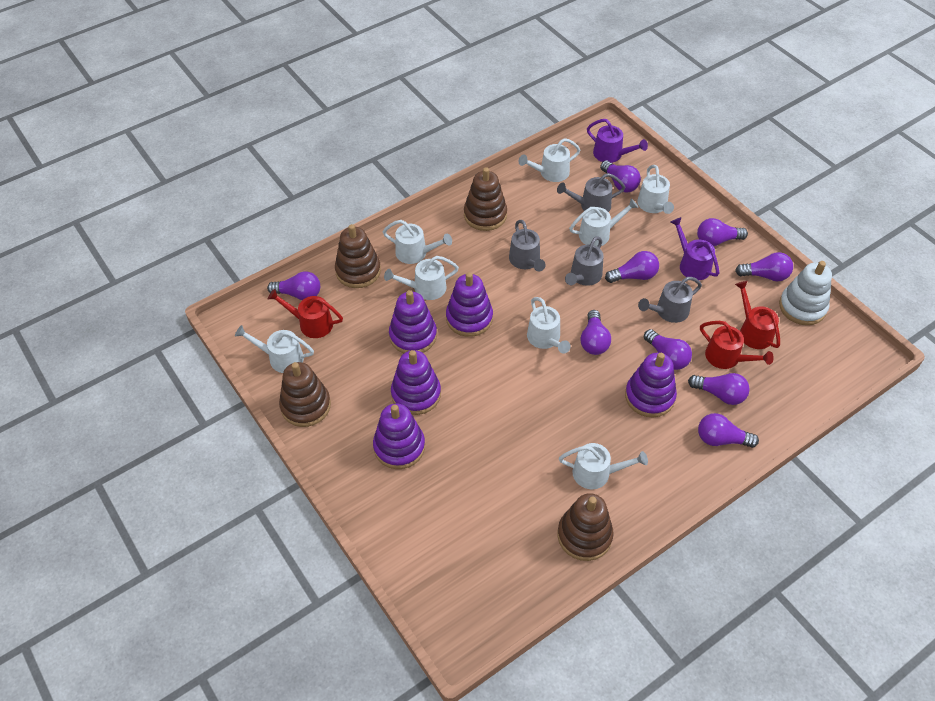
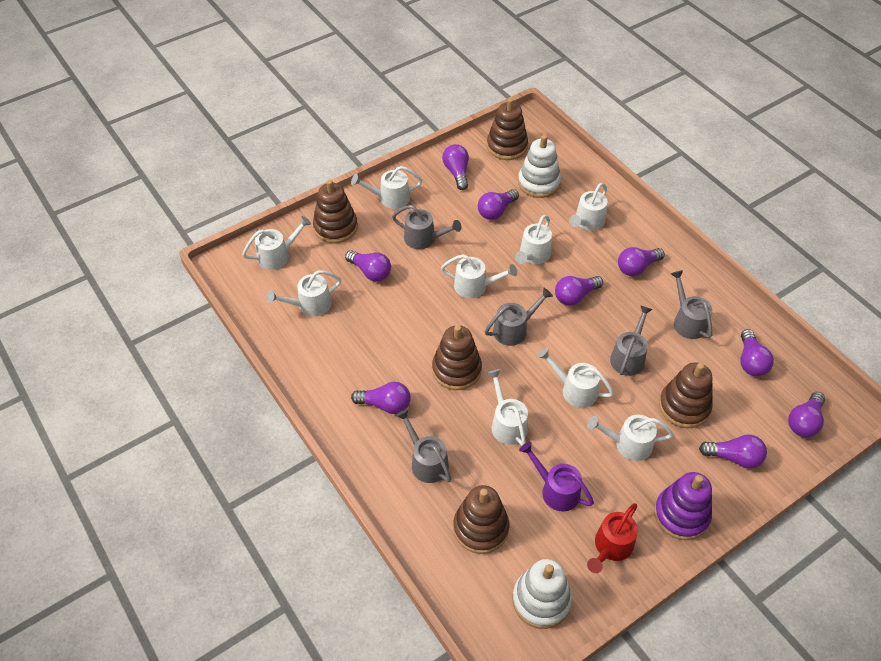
brown stacking toy: [279,362,331,427] [335,224,381,288] [464,167,507,231] [558,493,614,561] = 4 -> [313,180,358,243] [432,325,482,390] [453,485,509,554] [487,98,528,160] [659,362,713,428] = 5
grey watering can: [509,220,546,271] [557,173,625,212] [565,236,604,286] [638,277,702,323] = 4 -> [392,205,462,249] [396,409,451,483] [485,288,553,346] [610,305,653,376] [670,270,712,339] = 5
purple stacking toy: [373,403,425,469] [389,290,437,353] [391,350,441,415] [446,272,493,337] [625,353,677,417] = 5 -> [654,472,712,540] = 1
purple watering can: [587,119,648,163] [671,217,719,280] = 2 -> [519,442,594,512] = 1
red watering can: [268,289,343,338] [700,321,774,369] [735,281,780,349] = 3 -> [587,503,638,573] = 1
white stacking toy: [779,261,832,325] = 1 -> [513,559,572,629] [518,135,561,198] = 2
white watering can: [235,325,314,373] [383,220,452,264] [384,256,459,300] [519,138,580,182] [527,297,571,354] [559,443,648,489] [569,198,639,246] [637,165,674,214] = 8 -> [242,216,311,270] [267,270,342,316] [351,166,422,209] [441,254,517,298] [488,369,528,446] [515,215,552,264] [538,348,614,408] [569,183,608,230] [587,415,674,461] = 9

